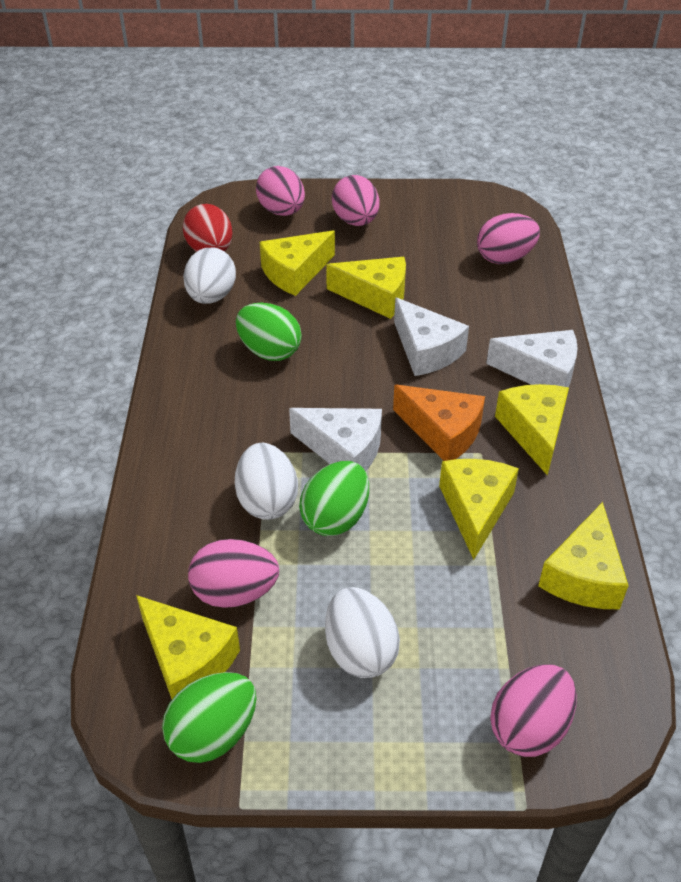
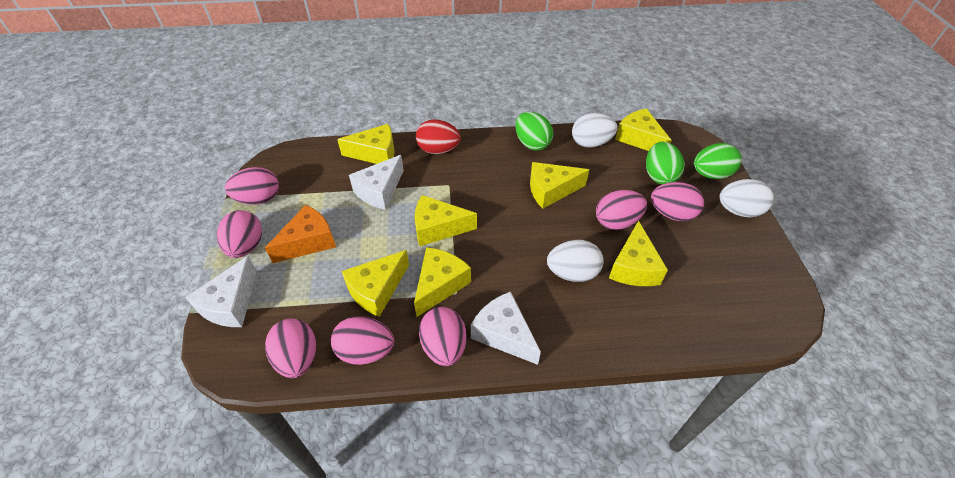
pink egg: [188,539,279,608] [256,166,305,216] [332,175,379,226] [477,213,540,264] [490,664,577,757] = 5 -> [217,210,262,258] [225,167,279,205] [265,318,316,378] [331,316,394,365] [419,307,467,366] [596,190,647,230] [651,182,704,221] = 7
yellow cheese: [136,595,240,699] [260,231,335,296] [326,257,406,319] [439,459,519,560] [495,384,569,476] [538,502,629,609] = 6 -> [337,124,395,164] [342,250,409,317] [414,247,471,317] [415,195,477,246] [530,162,589,209] [609,220,668,286] [615,108,672,151] = 7

